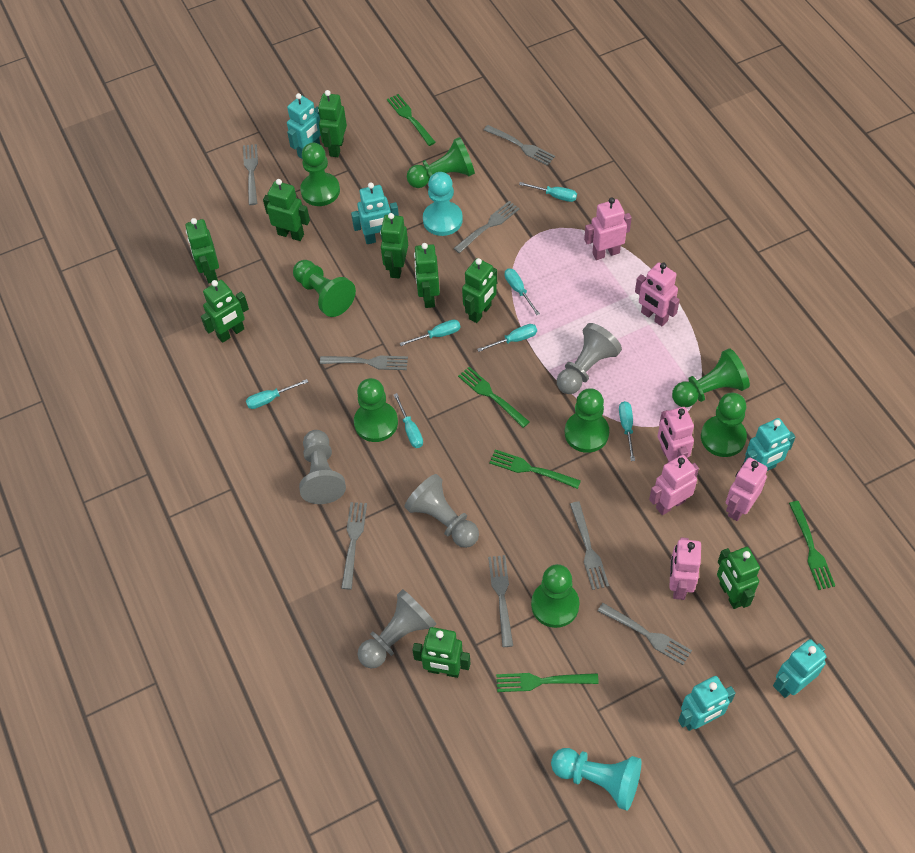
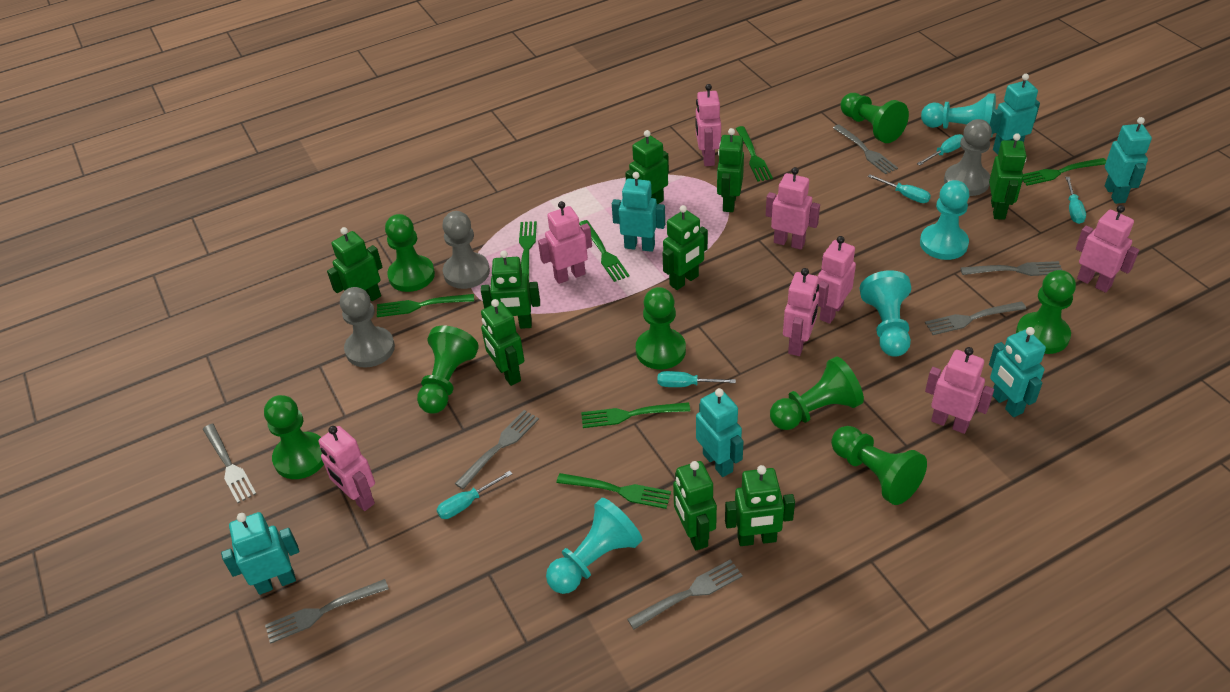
green fork: [387,94,436,146] [458,367,530,428] [489,450,581,489] [496,673,599,692] [789,501,835,590] = 5 -> [377,294,474,317] [519,221,537,280] [557,473,671,509] [579,220,630,282] [581,402,690,428] [736,126,773,182] [1023,158,1106,186] = 7
grey fork: [243,144,258,205] [320,356,408,370] [341,502,367,589] [453,201,520,253] [484,125,555,166] [488,555,513,647] [570,501,609,590] [598,603,692,665] = 8 -> [203,424,256,503] [265,579,389,644] [455,410,539,489] [627,559,743,630] [833,124,898,174] [925,301,1026,335] [960,261,1062,276] = 7
grey pawn: [299,430,346,504] [358,589,436,668] [404,474,479,548] [557,323,622,394] = 4 -> [340,287,395,368] [442,211,490,289] [944,119,992,196] = 3
pink robot: [584,197,632,260] [635,262,680,326] [649,455,699,515] [658,407,694,462] [669,537,701,600] [726,457,768,521] = 6 -> [318,426,375,511] [538,201,592,284] [696,84,721,166] [766,167,820,250] [783,268,819,356] [818,236,856,324] [925,347,994,434] [1076,205,1139,293] = 8
turquoise pawn: [423,172,463,236] [551,748,641,811] = 2 -> [546,498,642,594] [860,270,911,356] [920,180,969,260] [921,94,996,137] = 4
turquoise robot: [287,93,321,159] [351,182,399,244] [678,676,736,731] [744,418,795,471] [773,639,826,698] = 5 -> [221,512,299,595] [612,172,665,252] [696,388,744,477] [989,327,1046,417] [990,74,1040,155] [1105,117,1152,204] = 6
turquoise screwdriver: [246,379,308,409] [394,393,423,448] [400,320,460,346] [477,324,537,352] [505,269,540,315] [519,182,577,202] [619,401,635,461] = 7 -> [437,471,512,519] [657,371,736,387] [868,174,931,203] [917,134,964,165] [1065,177,1086,224] = 5

